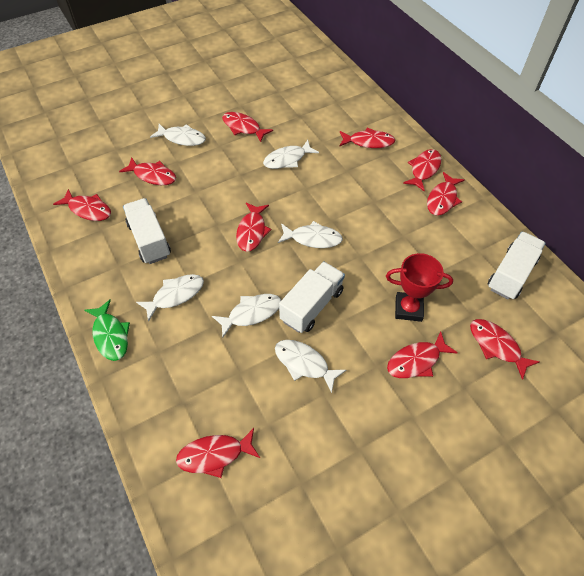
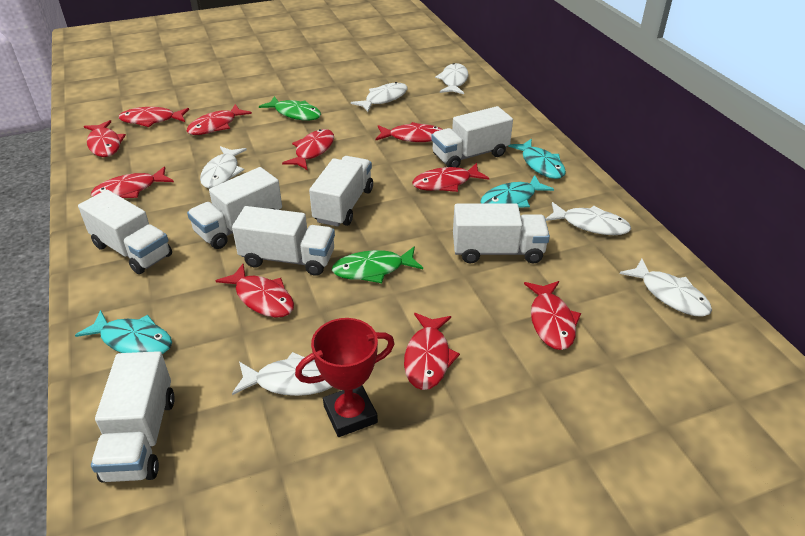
green fish: [85,299,130,361] = 1 -> [259,96,321,121] [332,246,423,283] = 2
turquoise fish: none = 0 -> [75,310,172,354] [481,175,554,208] [508,139,566,179] = 3
white truck: [123,198,171,264] [279,261,345,333] [488,232,546,299] = 3 -> [78,190,172,274] [91,351,175,482] [187,167,282,249] [232,206,335,276] [309,156,373,227] [431,106,513,167] [453,204,550,264] = 7

